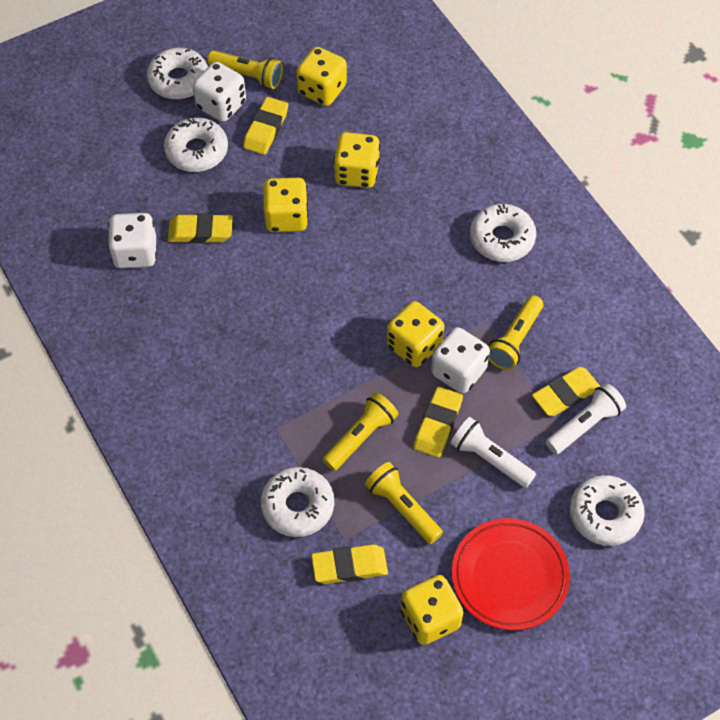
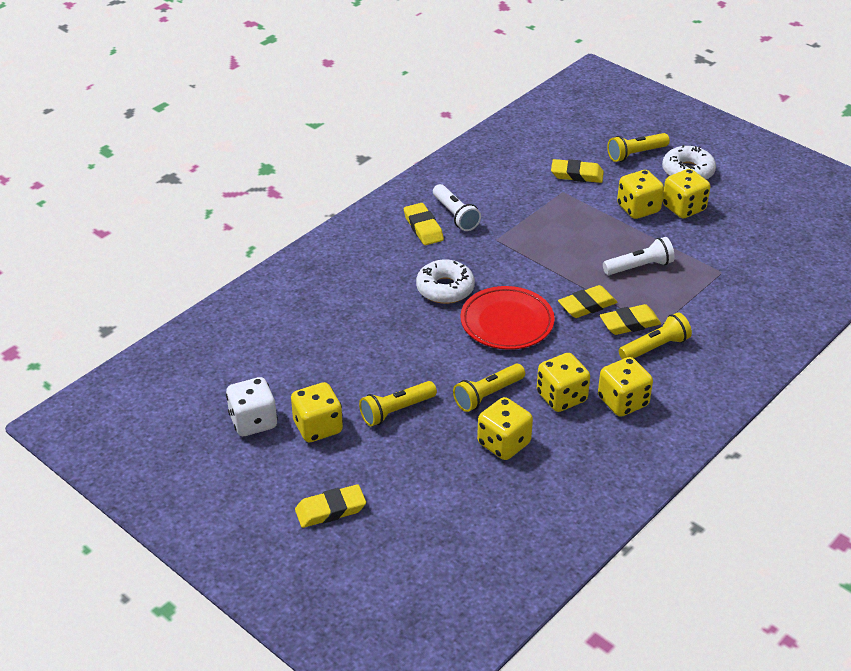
white dice: [108,213,157,268] [193,62,246,122] [431,327,490,394] = 3 -> [226,377,278,436] = 1
white donut: [147,48,208,99] [164,118,228,172] [261,467,334,537] [470,204,536,262] [570,475,645,546] = 5 -> [416,260,475,304] [662,145,716,180] = 2
yellow dice: [263,178,309,232] [296,47,347,106] [333,132,380,188] [387,301,444,367] [401,575,464,645] = 5 -> [291,382,343,442] [477,397,533,460] [537,353,590,412] [598,357,653,417] [617,170,664,219] [662,169,710,218] = 6

